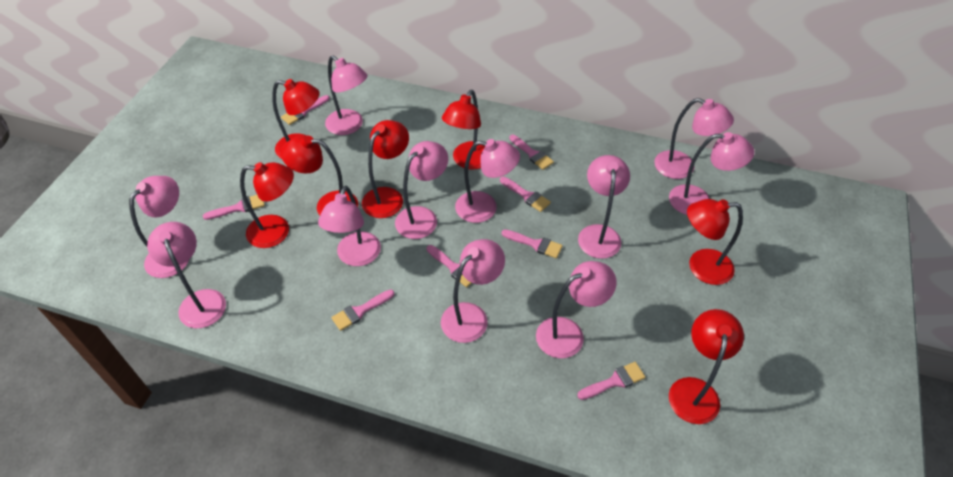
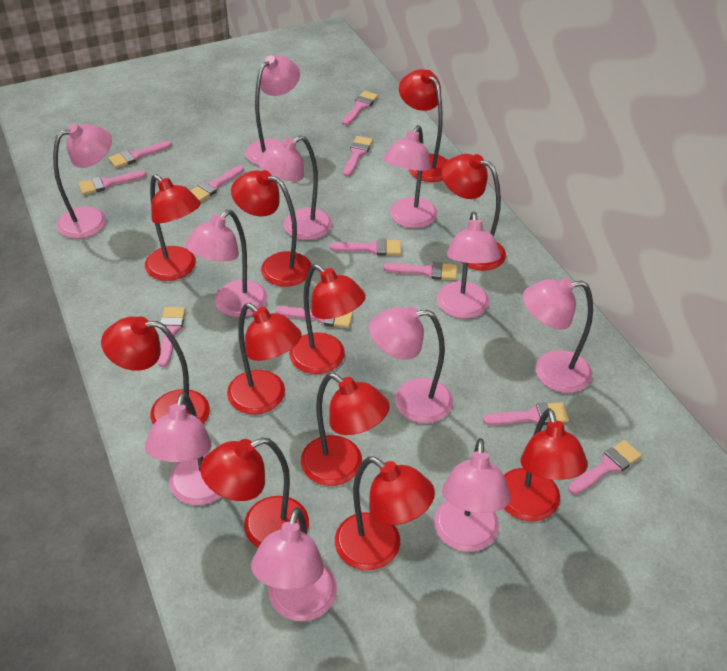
pink brush: [203,195,265,220] [281,95,330,125] [331,289,395,331] [427,245,472,287] [500,177,551,212] [501,229,563,258] [509,135,554,170] [577,362,645,400] = 8 -> [78,170,147,195] [109,141,172,168] [158,307,186,367] [190,166,244,202] [276,306,353,328] [330,239,401,256] [342,91,378,126] [343,136,373,177] [384,262,457,280] [483,402,569,425] [568,440,642,495] = 11
red lamp: [240,162,294,248] [272,79,320,159] [281,135,358,216] [362,120,409,218] [442,90,485,170] [669,309,744,424] [687,199,743,285] = 7 -> [101,317,210,425] [145,174,201,281] [200,438,309,548] [227,303,302,414] [231,170,312,287] [289,264,366,374] [301,373,390,486] [335,456,435,570] [399,69,448,182] [441,154,506,271] [504,408,588,521] = 11

